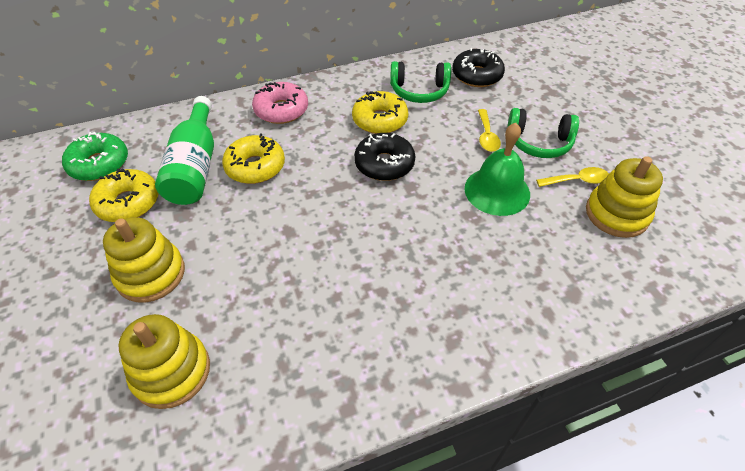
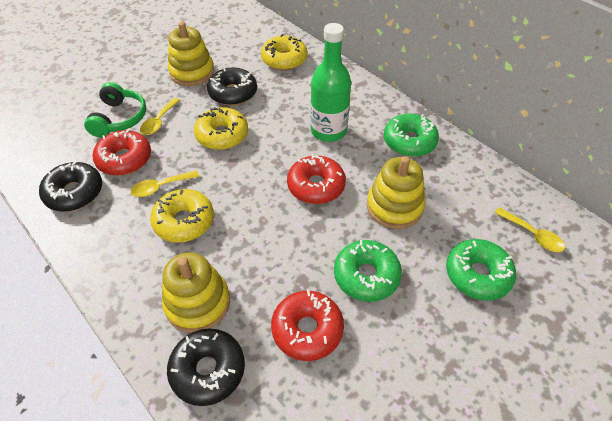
black donut: [354,133,415,181] [452,48,505,87] = 2 -> [39,161,102,212] [167,328,245,406] [207,67,257,106] = 3
green bell: [464,123,530,216] = 1 -> none = 0
green donut: [62,132,128,181] = 1 -> [334,240,402,302] [384,114,439,157] [446,239,516,301] = 3
green headphones: [390,61,451,103] [508,108,579,158] = 2 -> [84,82,146,137] = 1
pink donut: [252,82,308,124] = 1 -> none = 0
red donut: none = 0 -> [93,129,151,176] [271,290,344,361] [287,154,346,204] = 3
yellow spoon: [478,109,501,152] [536,167,609,187] = 2 -> [131,171,199,197] [140,98,180,135] [495,207,565,252] = 3

